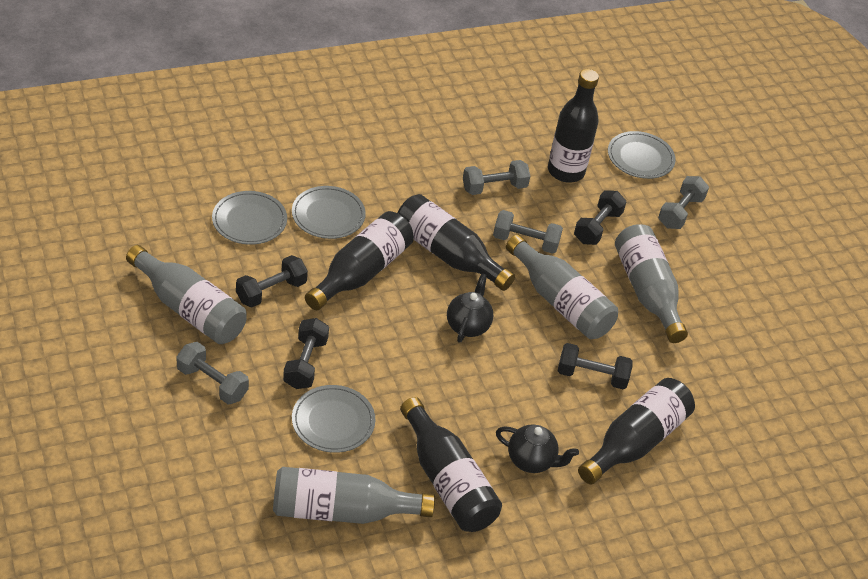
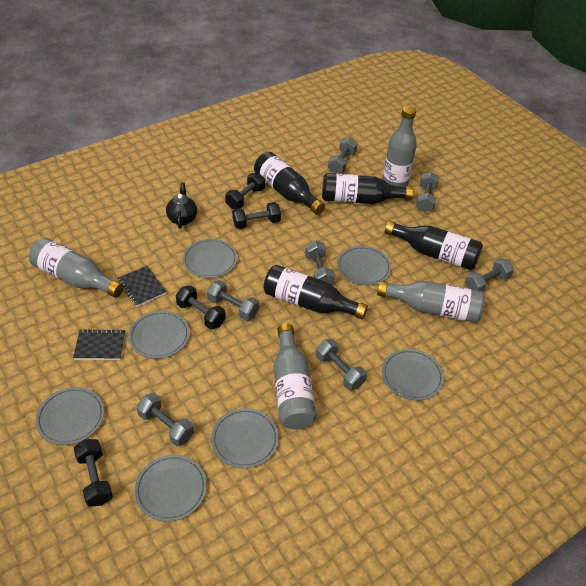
black bottle: [305,211,414,310] [398,194,515,291] [400,397,502,532] [548,69,599,183] [578,378,695,484] = 5 -> [254,152,325,215] [264,265,368,319] [322,173,413,204] [385,221,483,270] = 4
black notebook: none = 0 -> [73,329,125,360] [118,266,166,307] = 2
black teapot: [447,273,493,343] [496,425,579,473] = 2 -> [166,182,197,229] = 1
grey dumbbell: [176,342,249,404] [463,160,530,195] [493,210,563,254] [658,176,709,229] = 4 -> [136,393,194,446] [207,280,259,321] [305,240,335,285] [316,339,367,390] [328,137,358,174] [416,172,439,212] [465,258,514,292] = 7
grey plate: [212,191,287,245] [292,186,366,239] [292,385,376,453] [608,131,676,179] = 4 -> [36,387,104,445] [128,311,190,359] [135,455,207,522] [183,239,238,278] [211,408,279,468] [337,246,391,285] [382,349,444,401] = 7

